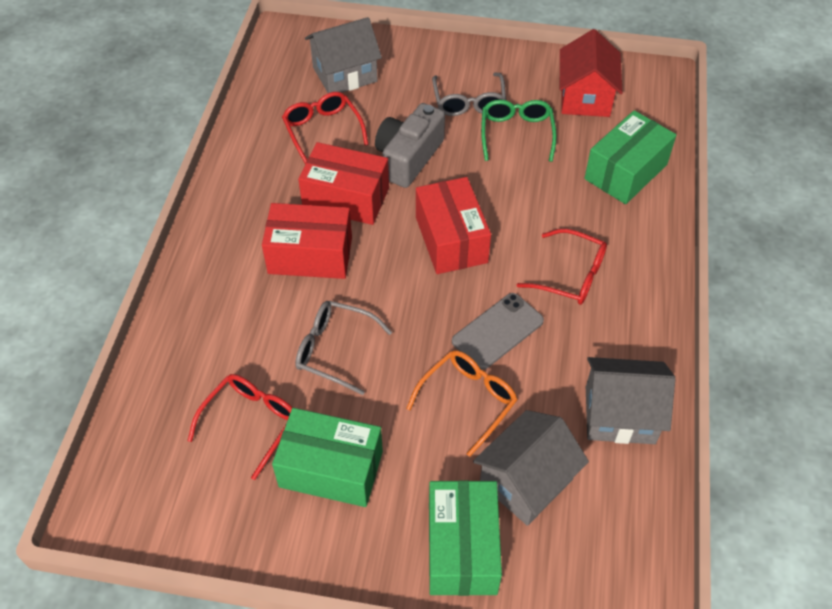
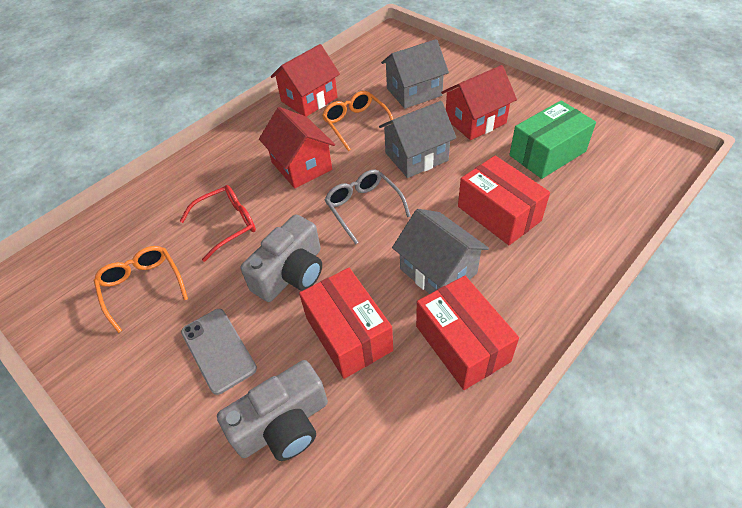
green box: [272,408,383,507] [429,480,502,596] [584,110,676,204] = 3 -> [509,100,596,179] = 1
green glasses: [481,100,557,162] = 1 -> none = 0
grey camera: [375,103,445,188] = 1 -> [217,360,328,461] [240,214,322,302] = 2
grey glasses: [295,301,392,395] [432,73,506,116] = 2 -> [325,169,411,244] = 1
orange glasses: [406,350,517,457] = 1 -> [94,246,188,333] [322,91,393,151] = 2
red glasses: [188,374,293,480] [282,92,368,164] [517,229,607,305] = 3 -> [180,185,256,262] = 1
red house: [560,29,623,117] = 1 -> [259,107,335,188] [271,44,340,117] [441,65,517,140] = 3

